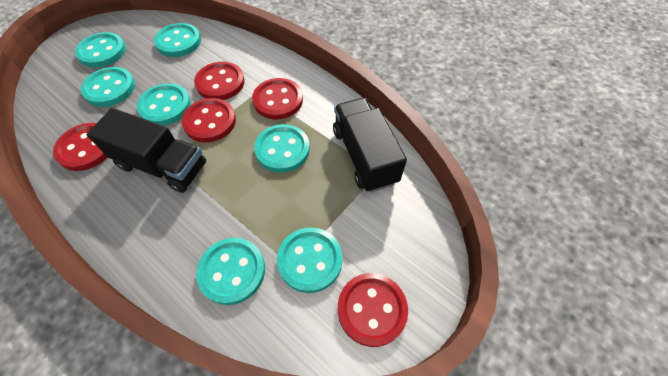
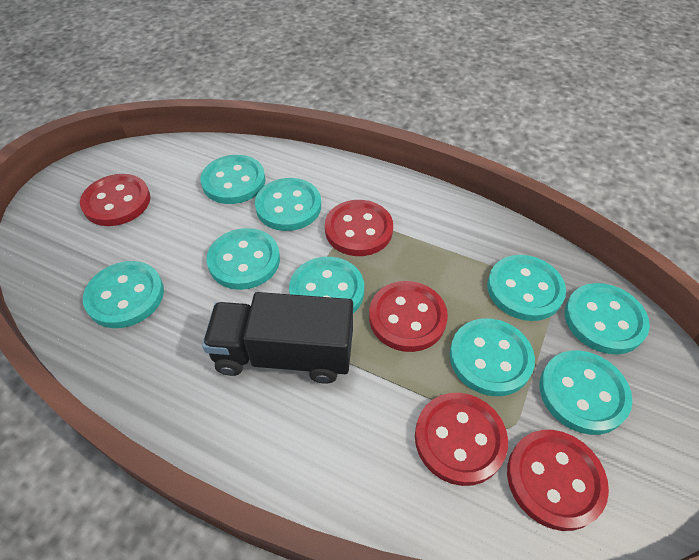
black truck: [87,108,206,193] [333,98,407,192] = 2 -> [202,292,353,384] = 1
turquoise button: [75,32,126,68] [81,67,135,107] [136,83,191,125] [154,23,201,57] [196,238,265,305] [254,124,310,173] [277,227,342,293] = 7 -> [83,261,164,328] [200,155,266,204] [207,228,280,290] [255,178,321,231] [289,257,364,314] [450,318,535,396] [487,255,566,321] [540,351,633,435] [564,283,650,354] = 9

